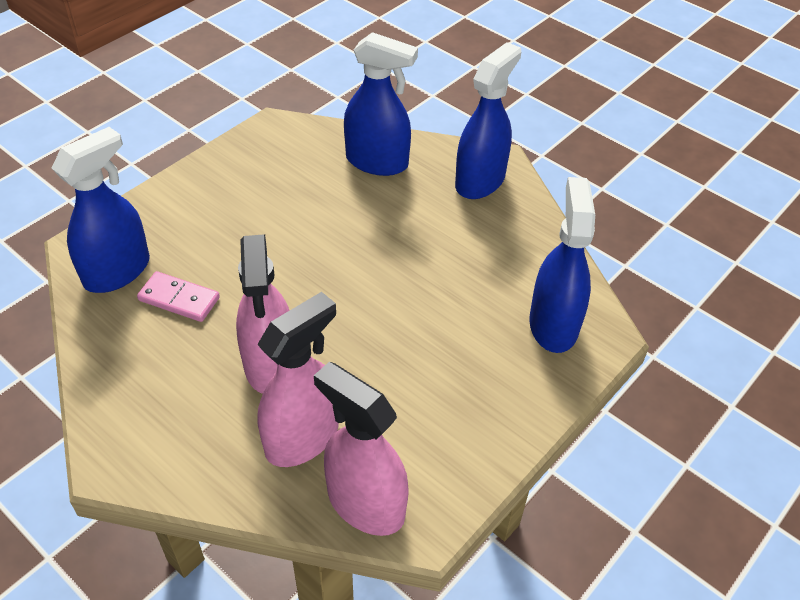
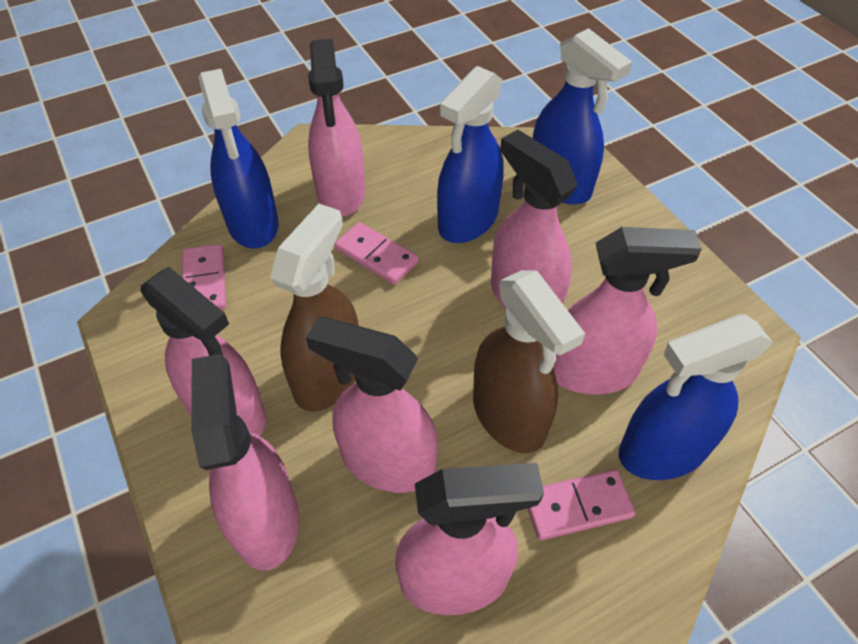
brown spray bottle: none = 0 -> [270,204,359,412] [473,270,585,453] = 2
pink domino: [137,271,220,322] = 1 -> [182,244,226,310] [334,222,418,285] [527,469,635,540] = 3
pink spray bottle: [236,234,290,394] [257,292,339,467] [314,362,409,536] = 3 -> [141,267,266,436] [191,354,299,571] [306,317,438,493] [308,39,365,216] [395,463,544,615] [491,130,578,309] [553,227,702,394] = 7

